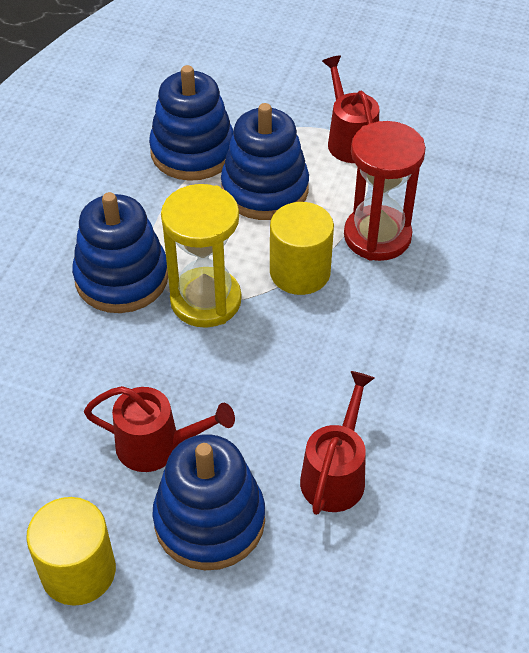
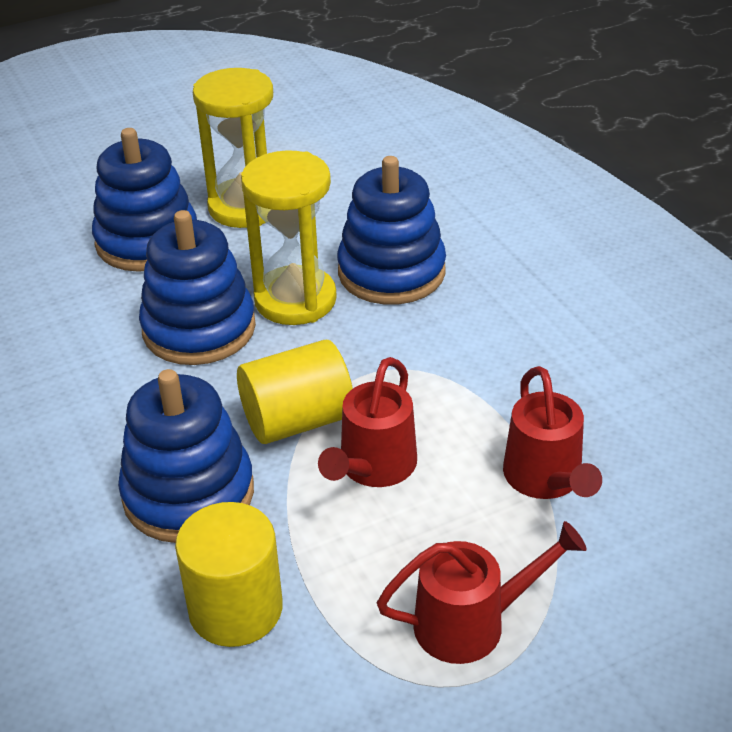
red hourglass: [344,121,426,261] = 1 -> none = 0
yellow hourglass: [161,184,241,328] = 1 -> [193,68,273,228] [241,150,337,325] = 2

